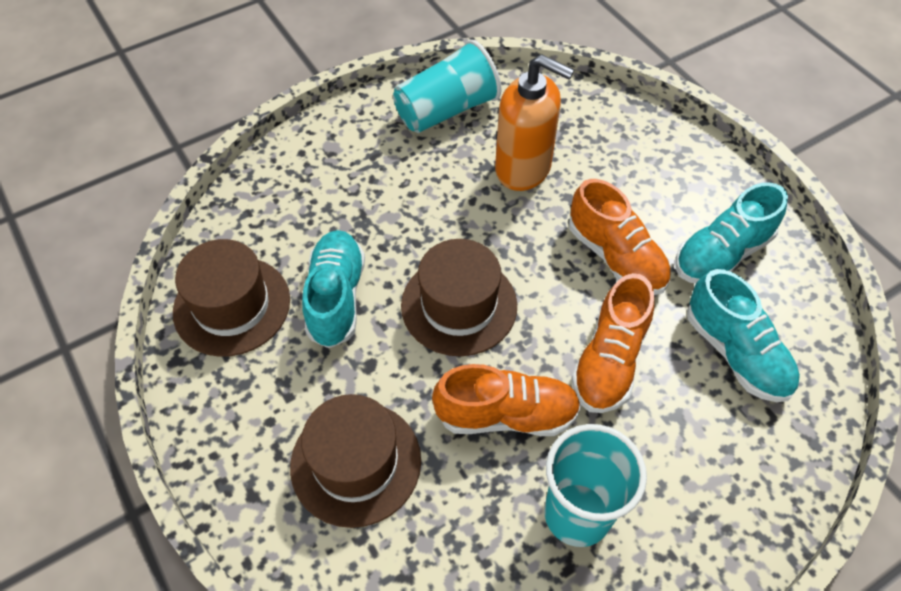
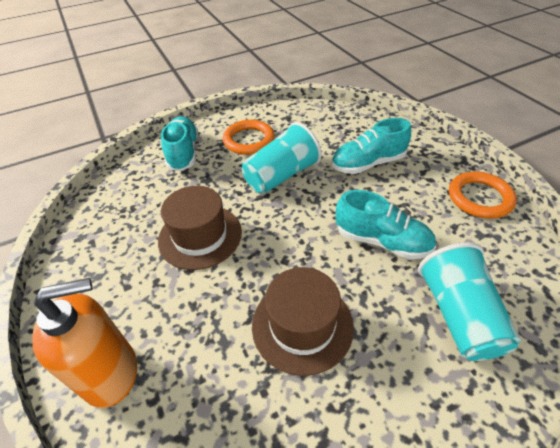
brown hat: [173,239,290,357] [290,394,421,528] [401,239,517,356] = 3 -> [158,186,242,270] [252,267,354,376] = 2
orange ring: none = 0 -> [223,120,275,155] [449,171,517,219] = 2
orange shoe: [432,364,581,436] [569,179,671,295] [571,273,655,413] = 3 -> none = 0

